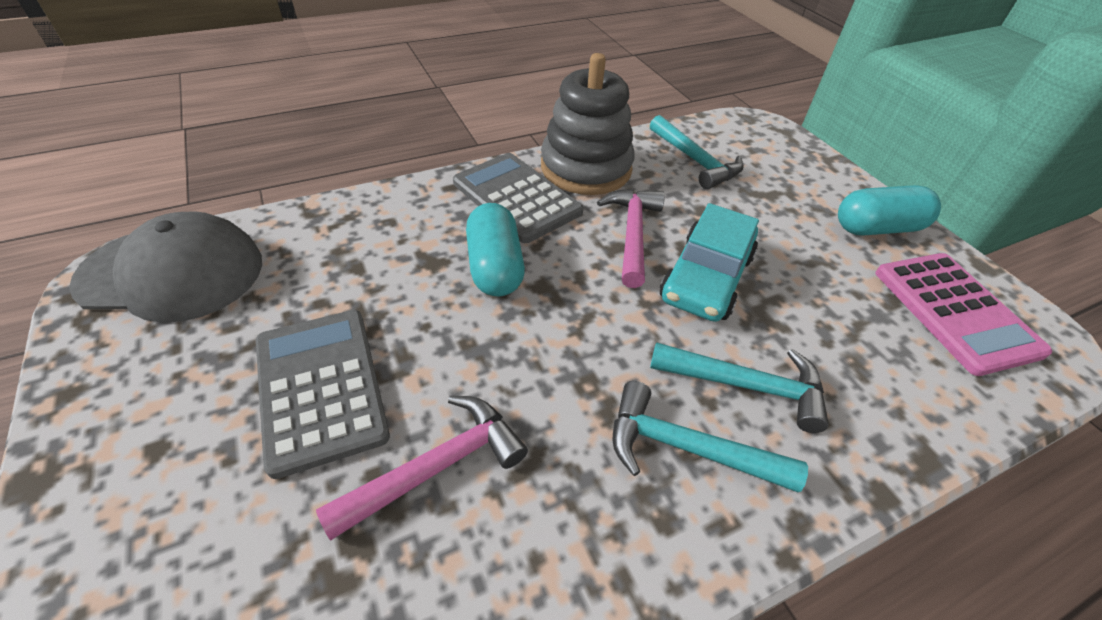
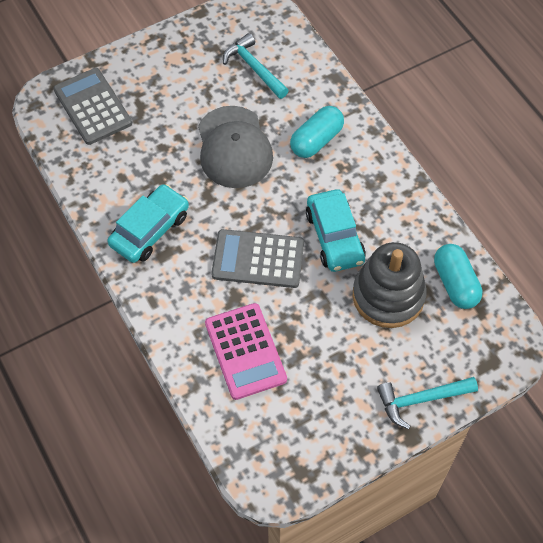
pink hammer: [316,396,528,540] [597,189,665,288] = 2 -> none = 0
turquoise car: [660,203,759,322] = 1 -> [107,184,189,263] [306,189,366,272] = 2
turquoise hammer: [612,381,808,492] [650,115,744,189] [650,342,829,433] = 3 -> [223,33,289,99] [377,377,478,429] = 2

